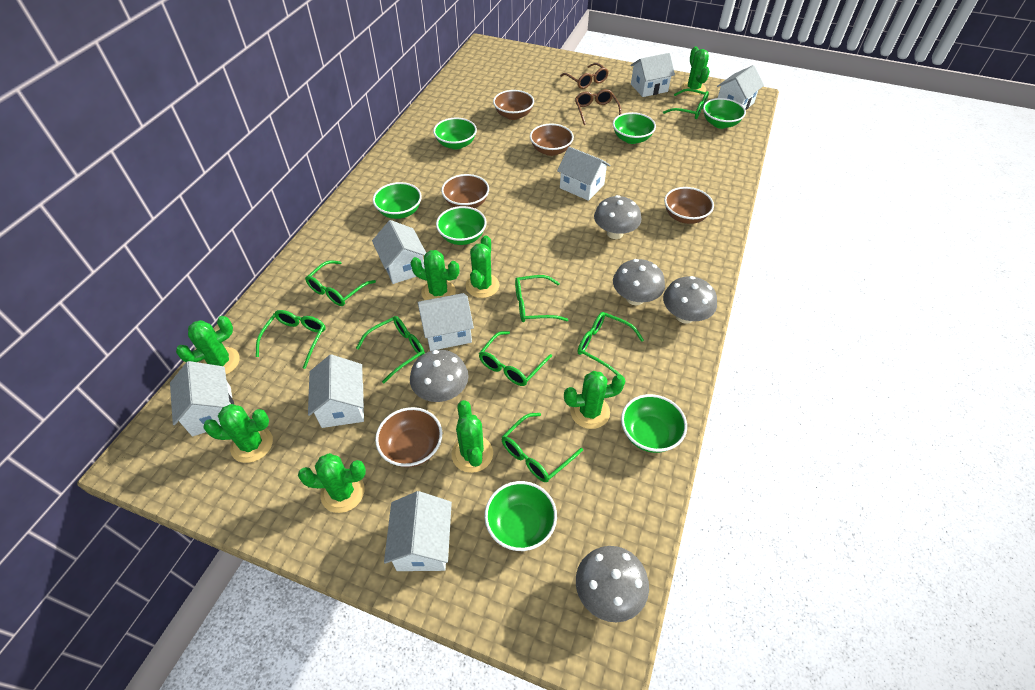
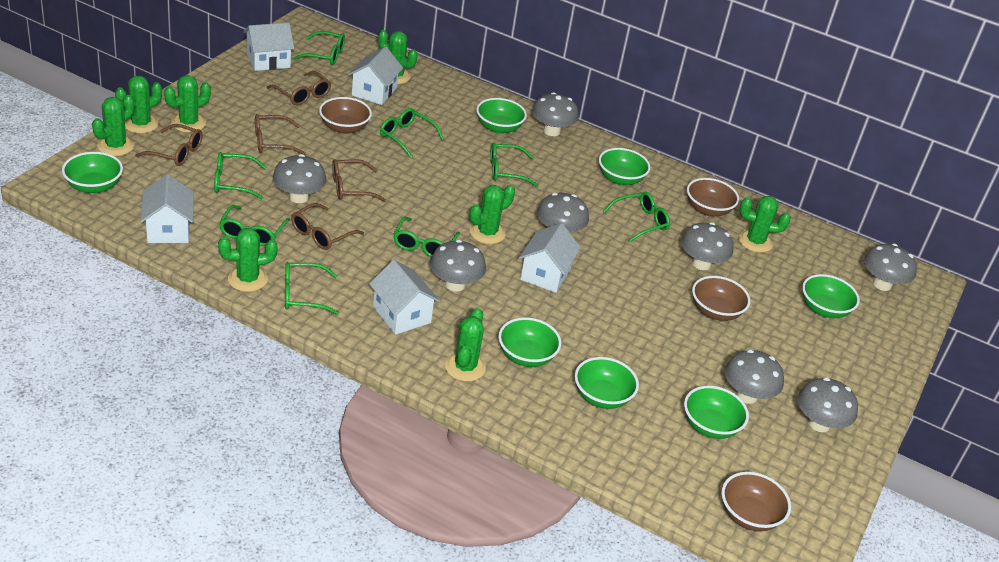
brown bowl: [375,407,442,467] [441,174,489,208] [493,90,534,120] [530,124,574,156] [664,187,714,224] = 5 -> [319,97,372,134] [687,178,739,216] [692,276,750,321] [722,472,791,532] = 4
brown glasses: [560,63,609,89] [575,89,621,125] = 2 -> [135,124,203,166] [255,114,306,155] [267,71,331,105] [291,203,364,250] [332,159,386,202] = 5
grey mushroom: [410,350,469,402] [576,546,649,622] [594,195,641,239] [613,259,665,305] [663,276,717,324] = 5 -> [273,154,327,203] [430,240,486,292] [532,92,579,136] [537,193,589,232] [681,222,733,270] [725,350,784,404] [798,377,858,432] [864,244,917,291] = 8
white house: [170,361,234,436] [308,354,364,428] [372,220,426,284] [384,491,452,571] [417,293,474,351] [557,146,610,201] [630,53,675,97] [717,65,764,110] = 8 -> [140,174,194,243] [244,22,294,71] [348,46,403,105] [369,260,440,335] [519,223,581,293] = 5

